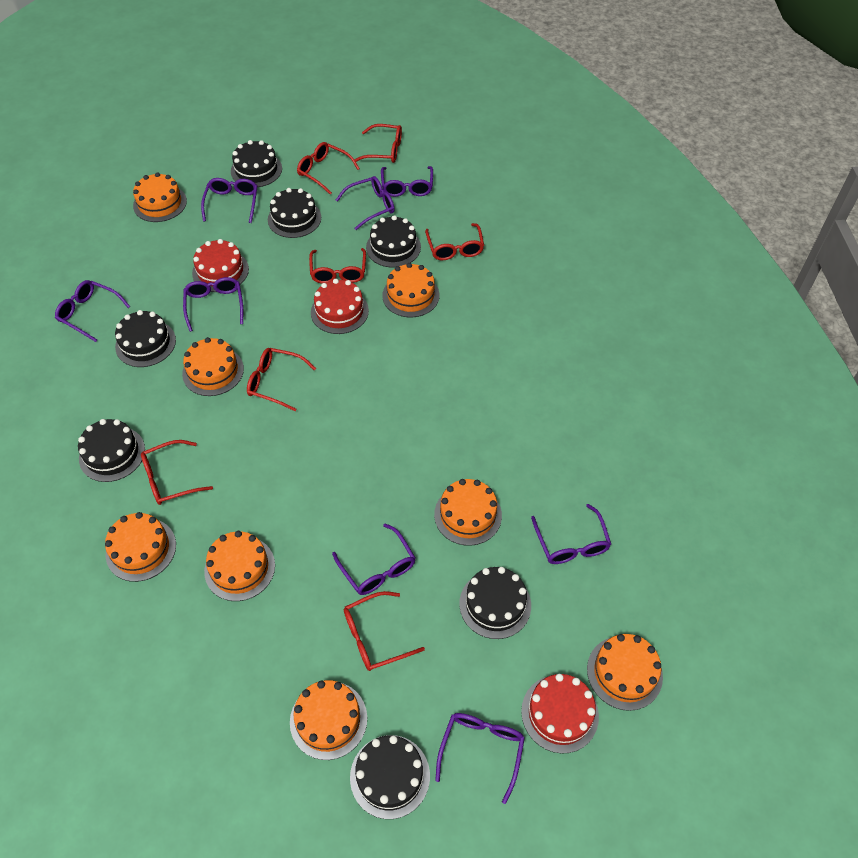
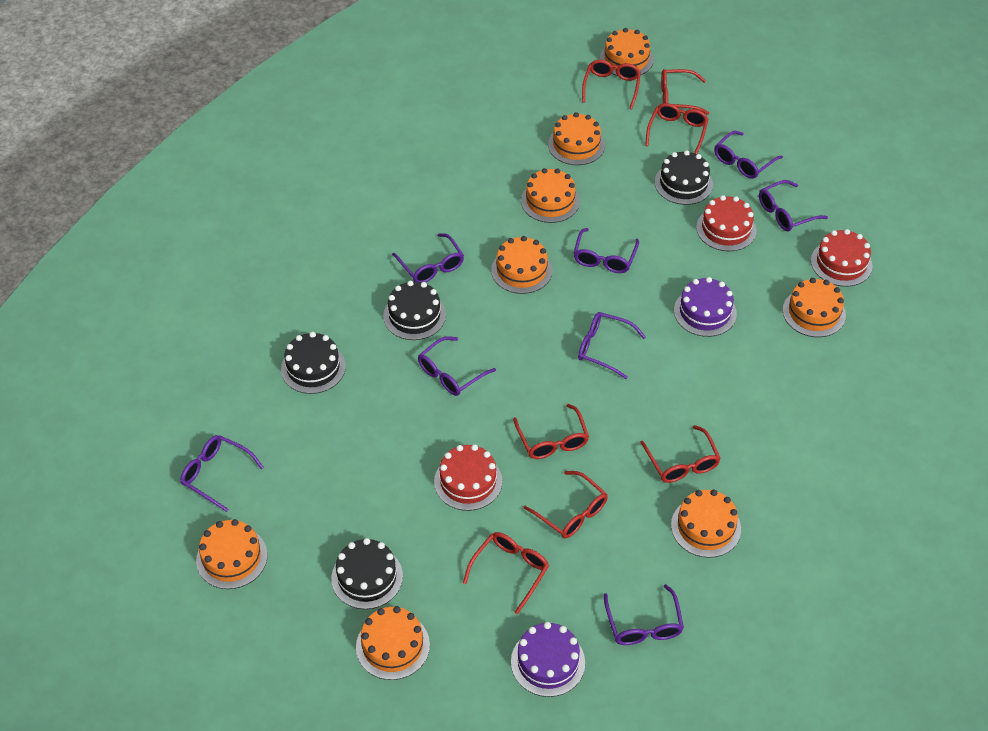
black cake: [78,419,145,482] [115,310,176,367] [231,140,282,187] [268,188,321,238] [350,735,430,819] [366,215,421,267] [459,567,531,639] = 7 -> [281,332,346,394] [331,538,403,609] [383,281,446,340] [655,150,713,205] = 4
purple cake: none = 0 -> [511,622,585,697] [674,277,737,337] = 2

